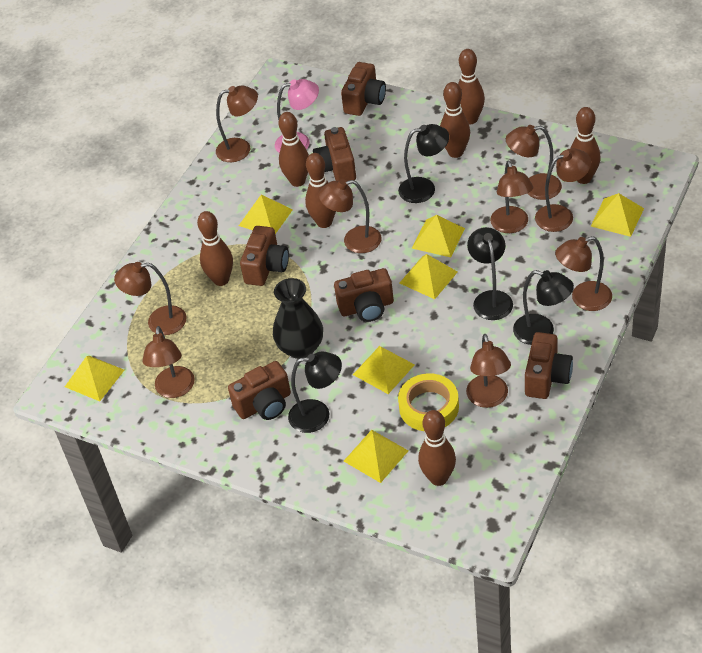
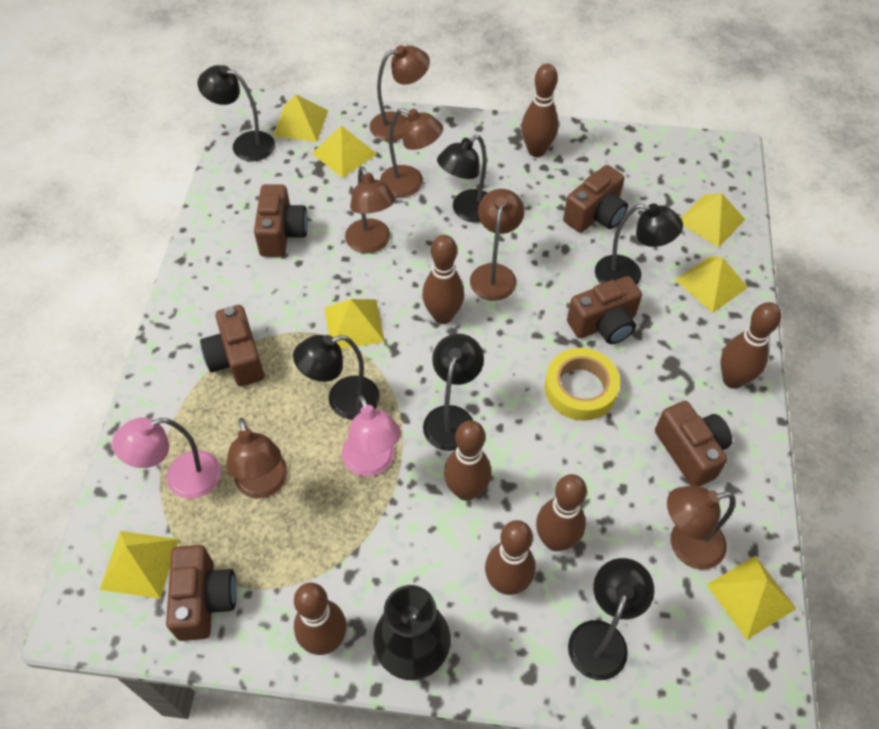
black lamp: [288,352,342,433] [398,124,449,203] [467,227,513,320] [513,270,574,345] = 4 -> [197,65,275,161] [293,335,380,419] [423,334,484,451] [437,135,488,223] [568,558,654,680] [595,204,683,285] = 6
brown lamp: [114,262,187,335] [142,326,195,398] [216,85,258,162] [318,179,381,253] [466,334,511,408] [490,161,533,233] [506,125,562,200] [535,148,591,232] [555,236,612,311] = 9 -> [226,418,288,499] [345,166,395,253] [370,45,430,141] [380,108,443,197] [470,189,524,301] [667,485,735,570] = 6
pink lamp: [275,79,319,153] = 1 -> [112,418,221,499] [342,395,401,476] = 2

